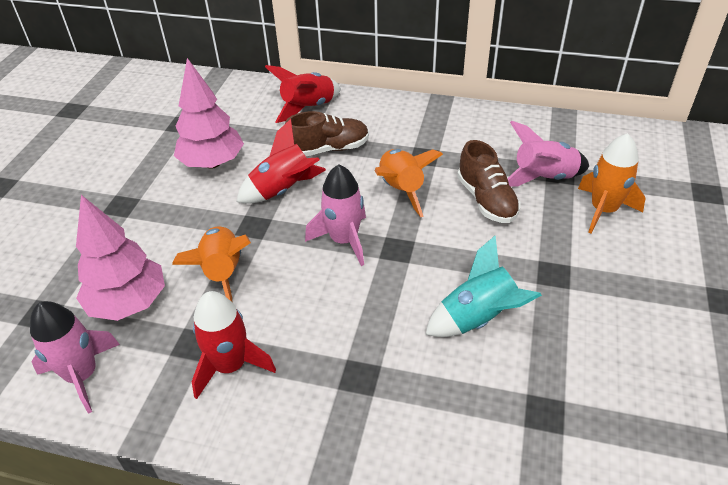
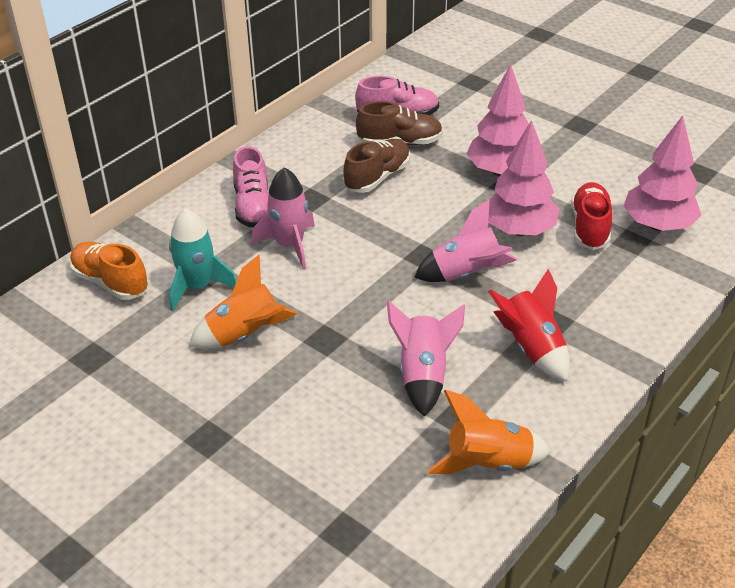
orange rocket: [172,227,251,303] [375,149,443,217] [578,133,646,233] = 3 -> [189,255,297,349] [427,390,551,474] = 2
orange shoe: none = 0 -> [70,242,149,300] = 1
pink shoe: none = 0 -> [233,146,269,228] [355,76,439,115] = 2
pink tree: [76,195,165,321] [174,58,244,169] = 2 -> [466,64,529,176] [488,120,559,236] [623,115,701,231] = 3
red rocket: [192,291,276,399] [237,119,326,204] [265,65,341,123] = 3 -> [488,269,570,381] = 1
red shoe: none = 0 -> [571,182,613,250] = 1

